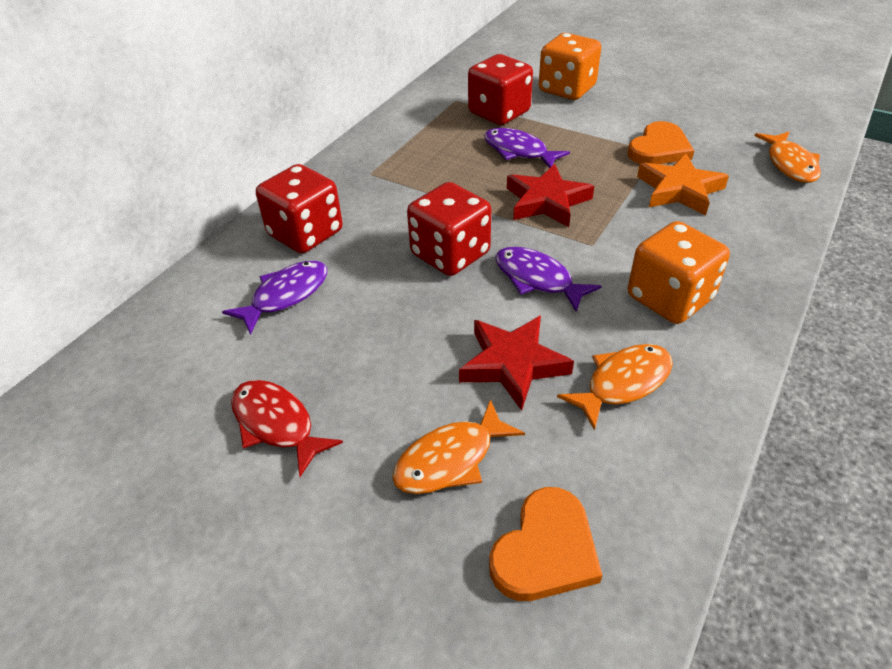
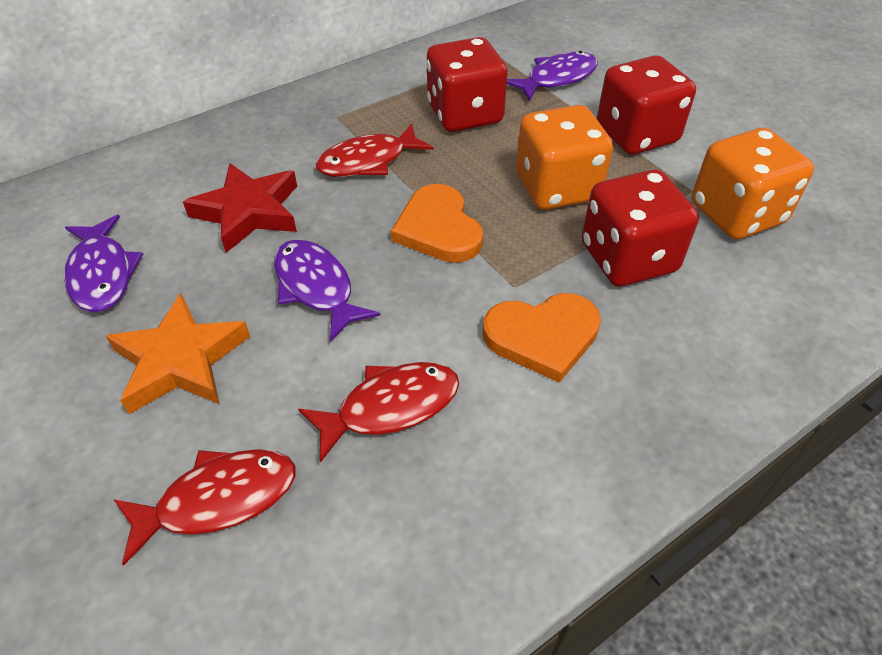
orange fish: [392,399,525,494] [557,344,673,430] [754,131,821,183] = 3 -> none = 0
red fish: [231,380,343,477] = 1 -> [113,449,295,565] [298,362,459,463] [316,123,433,177] = 3
red star: [459,315,574,411] [507,164,594,227] = 2 -> [183,163,297,253] = 1

